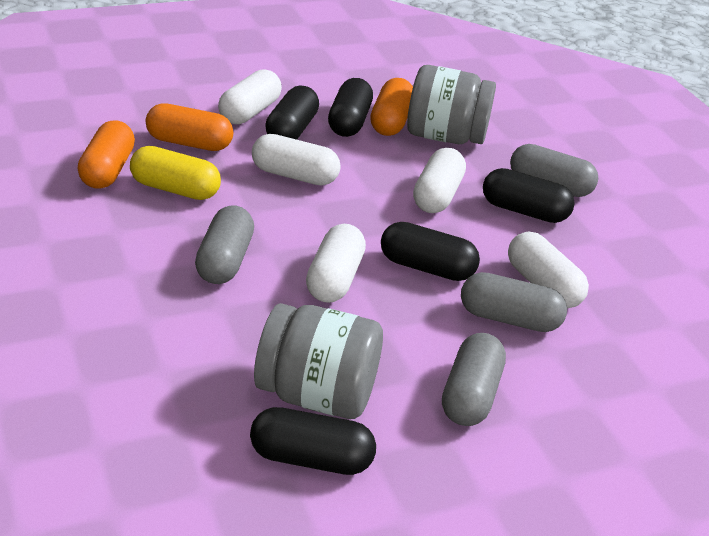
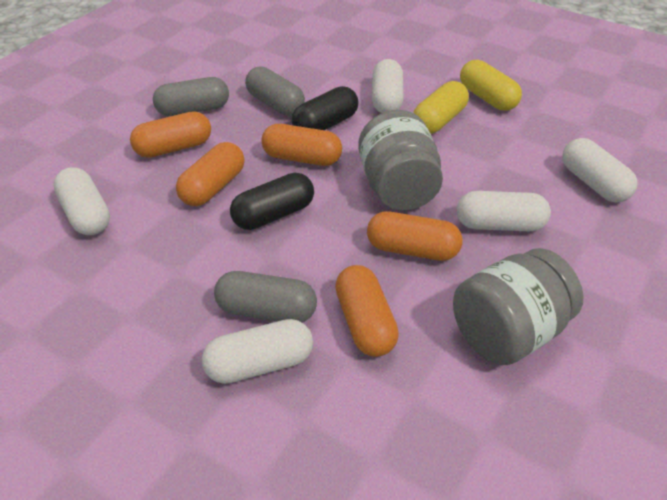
black capsule: [250,407,376,475] [265,85,319,140] [328,78,373,137] [381,222,480,281] [483,168,575,223] = 5 -> [230,172,314,230] [292,86,358,130] = 2
grey capsule: [195,205,254,284] [442,333,506,426] [461,272,567,332] [510,144,598,197] = 4 -> [153,77,229,116] [214,271,317,322] [245,66,305,116] = 3
orange capsule: [78,121,135,189] [146,103,233,151] [370,78,413,136] = 3 -> [130,111,211,158] [176,142,244,206] [261,124,342,166] [335,265,399,357] [367,211,462,261] = 5
yellow capsule: [130,146,221,200] = 1 -> [413,81,469,134] [460,60,522,111] = 2

